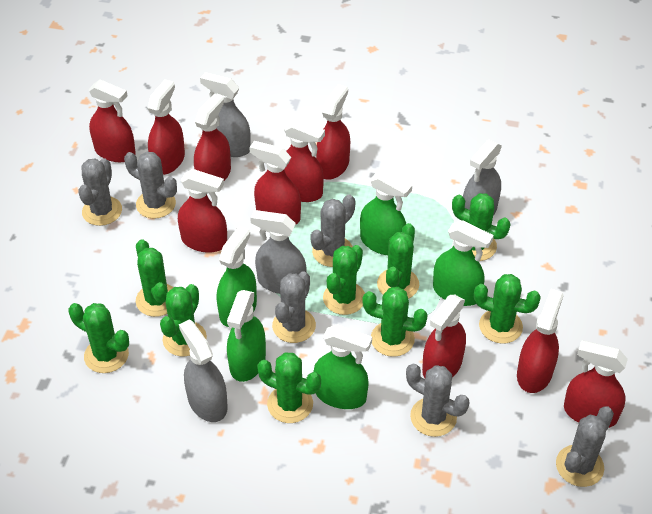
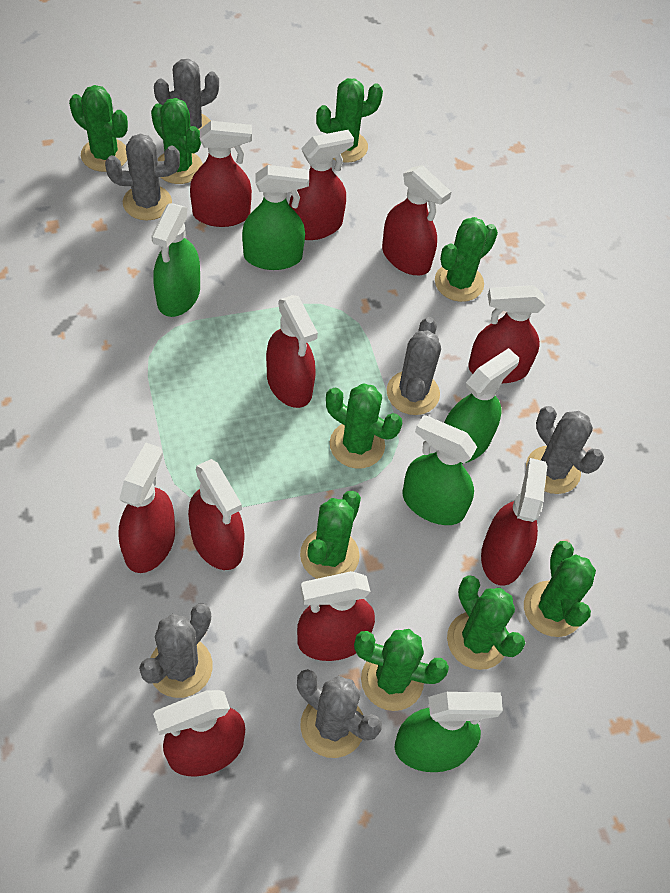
grey spray bottle: [179,319,228,422] [200,72,251,157] [250,210,306,294] [463,140,502,216] = 4 -> none = 0

